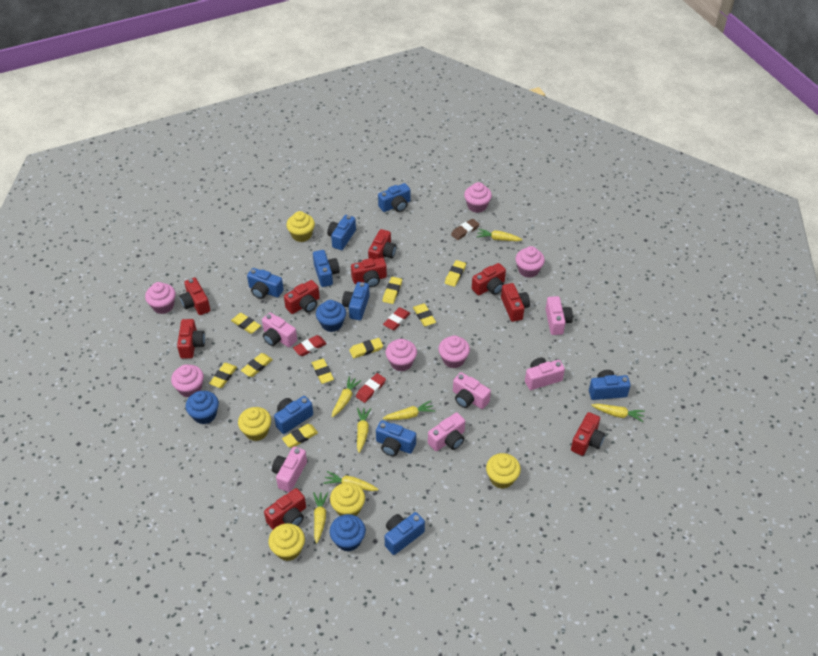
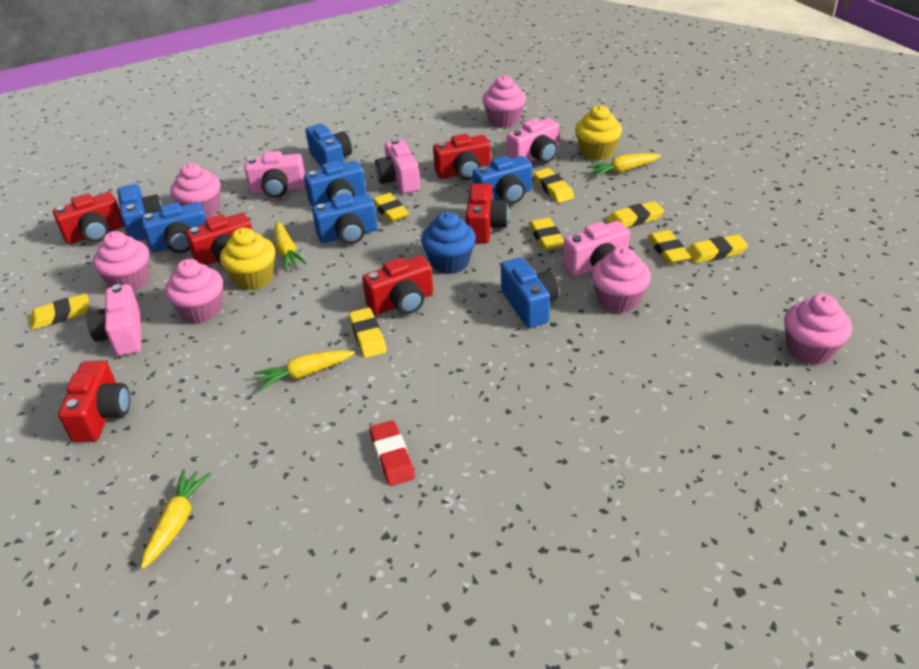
blue camera: [247,268,284,299] [274,396,313,434] [313,250,340,287] [327,215,356,250] [342,282,370,320] [376,420,416,456] [378,183,411,212] [384,512,425,555] [589,370,631,400] = 9 -> [117,184,163,241] [141,202,206,253] [304,160,366,207] [306,124,352,167] [312,193,378,244] [473,156,532,204] [501,258,559,328] = 7
blue cupcake: [186,391,219,424] [316,300,346,332] [329,514,366,552] = 3 -> [421,211,476,274] = 1
brown eraser: [451,219,479,240] = 1 -> none = 0
pink camera: [262,313,297,347] [272,447,307,492] [428,412,465,451] [453,372,491,409] [525,357,565,390] [545,296,573,335] = 6 -> [87,284,141,356] [245,151,305,198] [375,138,420,194] [507,118,560,163] [563,221,630,276] = 5
red camera: [177,319,205,359] [180,277,210,315] [264,488,306,529] [284,280,320,314] [351,258,387,287] [368,229,396,259] [472,263,506,295] [501,283,530,322] [571,412,605,456] = 9 -> [53,192,124,244] [58,361,130,442] [186,213,253,265] [362,256,433,315] [433,134,491,180] [466,183,509,243] = 6
red eraser: [293,335,327,356] [356,373,386,403] [383,308,410,330] = 3 -> [370,420,415,486] = 1
yellow carrot: [313,492,328,543] [323,471,379,491] [332,376,361,417] [357,408,371,453] [383,401,435,420] [476,229,522,241] [591,404,645,422] = 7 -> [141,470,211,569] [254,350,355,390] [274,221,307,270] [587,153,661,177] = 4
yellow cupcake: [238,407,271,441] [268,523,305,561] [286,211,315,242] [330,482,365,516] [486,453,521,489] = 5 -> [220,228,275,290] [575,105,622,161] = 2
yellow eraser: [209,363,237,388] [231,313,261,334] [241,353,273,377] [282,424,318,448] [312,359,334,384] [349,338,383,358] [383,277,402,304] [413,303,436,326] [445,260,466,287] = 9 -> [29,293,89,330] [349,307,387,358] [372,193,409,223] [529,218,564,250] [533,168,574,203] [607,201,664,227] [647,230,691,264] [686,234,748,263] = 8

